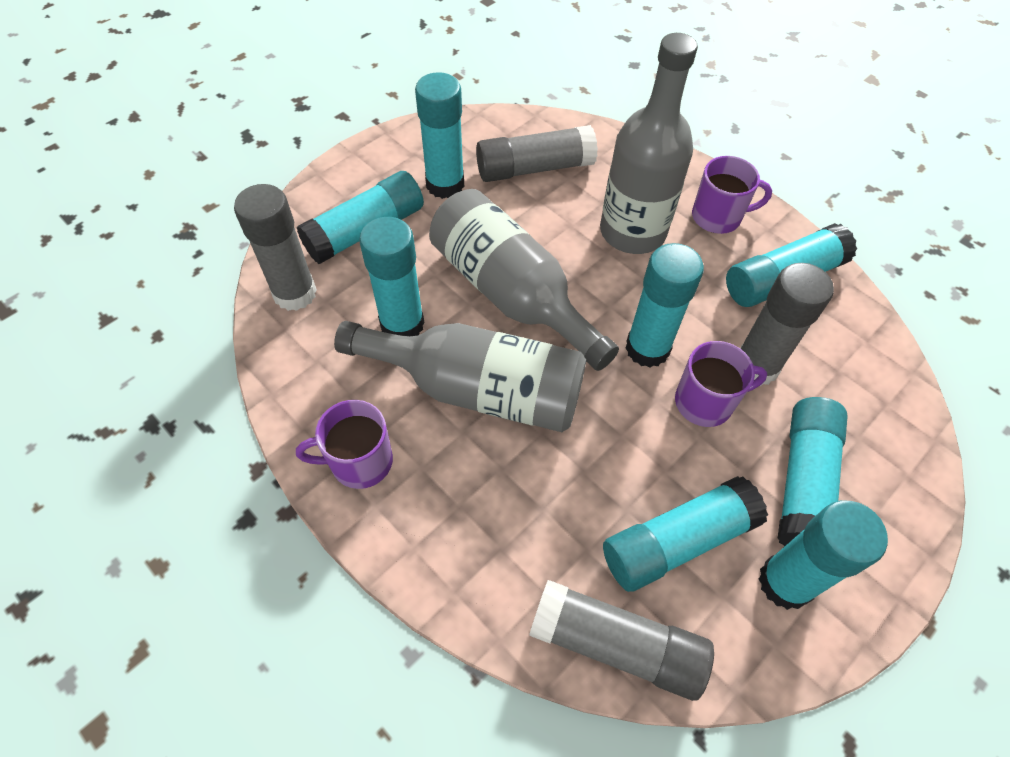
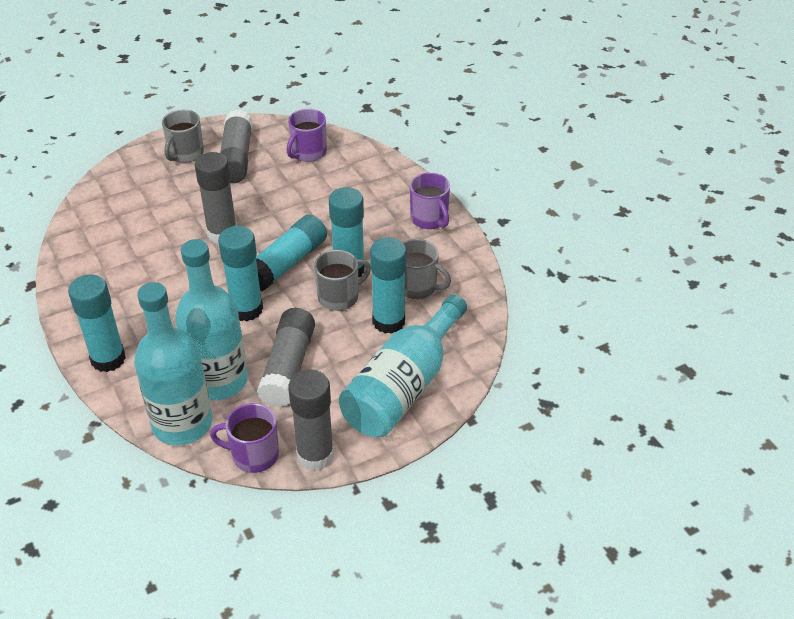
grey bottle: [334,321,586,432] [429,189,619,371] [600,33,698,254] = 3 -> none = 0
grey mug: none = 0 -> [162,110,204,163] [314,250,371,311] [403,239,451,299] = 3
turquoise bottle: none = 0 -> [134,282,212,446] [175,239,248,400] [339,295,467,437] = 3
turquoise glue stick: [297,171,424,264] [359,217,425,336] [415,72,464,199] [603,476,768,592] [625,243,704,368] [726,223,857,307] [759,501,888,610] [778,397,848,547] = 8 -> [68,274,126,372] [218,226,263,321] [256,214,327,292] [329,187,365,278] [370,238,407,334] = 5

